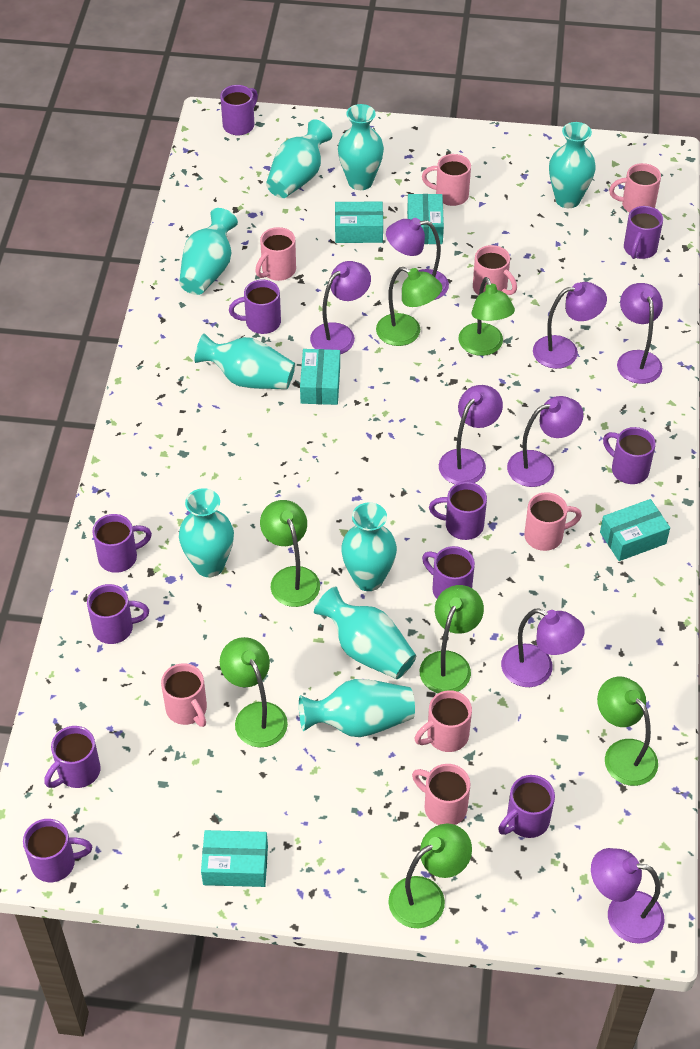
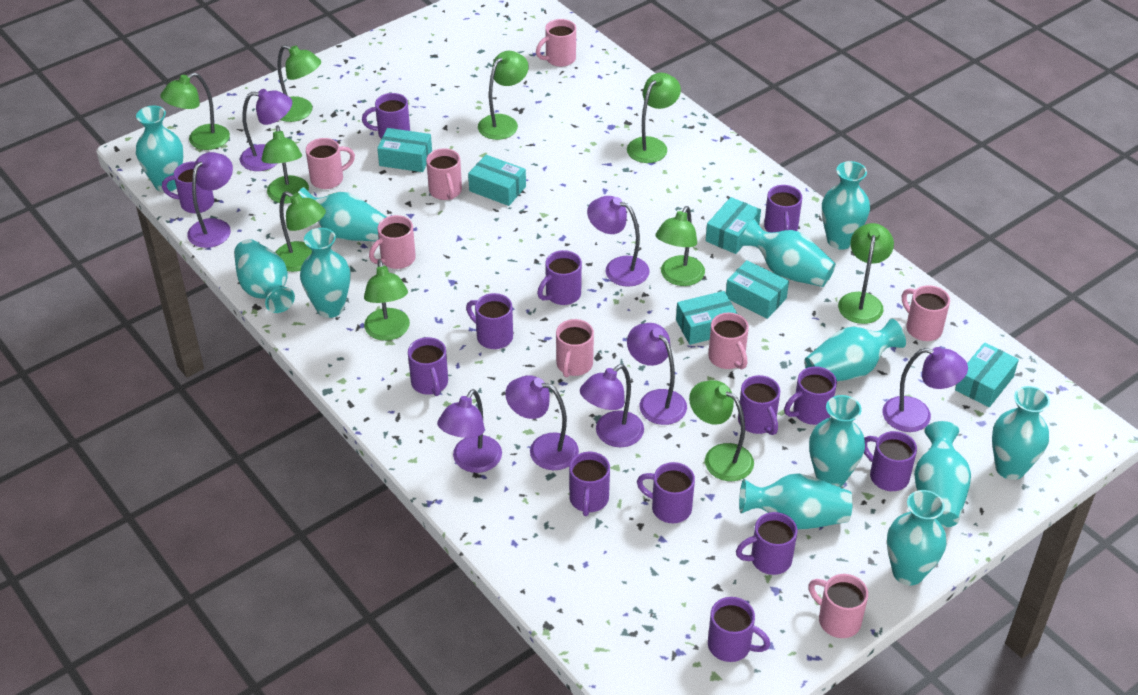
green lamp: [220,637,288,747] [260,500,320,607] [376,267,442,346] [388,823,472,928] [420,585,484,693] [458,277,515,356] [597,677,658,786] = 7 -> [160,72,230,150] [261,125,309,204] [275,191,326,272] [277,45,321,122] [364,259,410,341] [478,51,529,140] [627,73,681,163] [655,206,705,286] [689,380,754,481] [838,223,894,324] = 10
purple mug: [23,819,92,882] [44,726,101,788] [87,584,149,644] [92,514,152,573] [220,85,258,136] [229,280,281,334] [422,546,475,599] [429,482,487,540] [498,775,555,838] [603,427,656,484] [624,206,663,259] = 11 -> [162,161,214,213] [362,93,410,139] [408,337,448,396] [466,293,513,349] [537,250,582,305] [569,452,610,516] [637,462,695,523] [708,597,771,662] [736,512,797,575] [738,375,780,435] [764,185,802,232] [784,366,837,425] [864,431,917,491] = 13
turquoise box: [201,830,268,887] [300,349,340,405] [335,202,383,243] [407,194,444,244] [600,499,670,561] = 5 -> [377,128,432,172] [468,155,526,206] [676,291,737,345] [706,197,761,254] [726,260,789,319] [955,342,1019,407] = 6
turquoise vase: [179,208,238,295] [179,488,234,577] [195,333,295,389] [266,119,332,198] [299,679,415,737] [314,586,416,679] [338,104,384,190] [341,502,397,591] [549,122,596,208] = 9 -> [136,106,183,192] [234,239,295,313] [298,187,386,241] [300,228,350,318] [739,473,853,529] [740,219,836,287] [804,318,906,381] [809,395,865,487] [822,161,870,250] [887,490,946,586] [914,421,971,528] [992,386,1050,480] = 12

